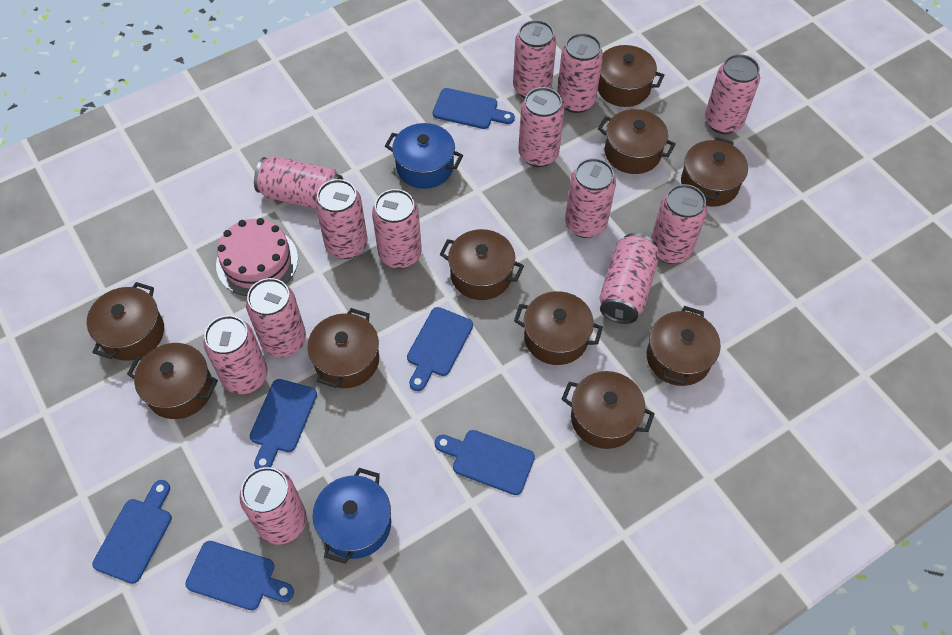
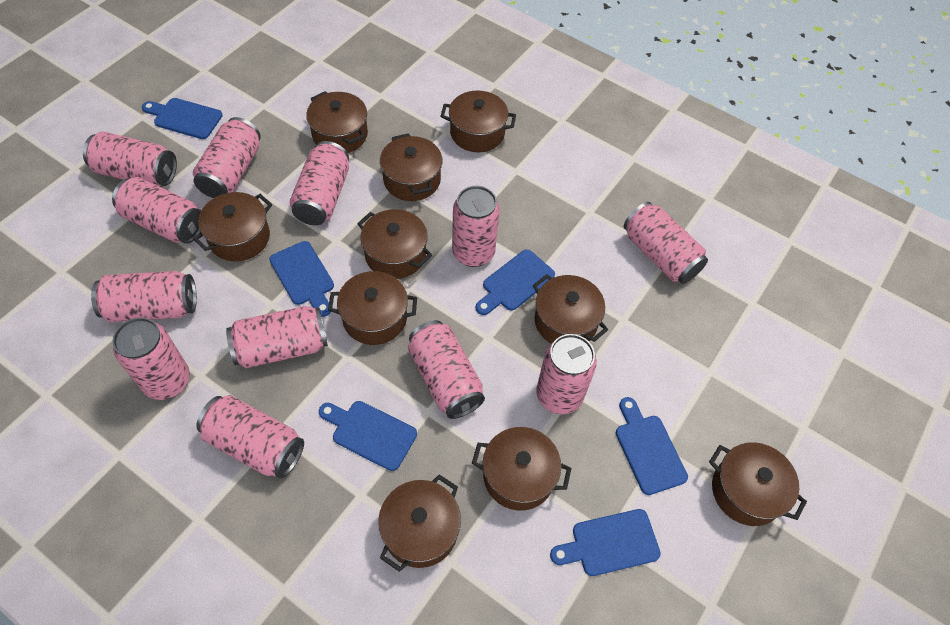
blue pot: [313,468,391,564] [385,123,463,189] = 2 -> none = 0
pink cake: [216,218,298,296] = 1 -> none = 0
pink can: [203,315,268,394] [240,467,307,545] [246,278,306,357] [254,156,343,209] [315,179,368,259] [372,189,422,269] [513,20,556,98] [518,87,564,167] [557,33,603,113] [565,158,616,238] [599,233,660,324] [651,184,707,264] [705,54,760,134] = 13 -> [83,131,177,186] [91,271,197,322] [112,177,201,244] [112,317,190,400] [193,117,261,198] [196,395,304,479] [226,306,328,368] [290,141,349,225] [408,320,485,419] [452,186,500,267] [536,334,597,414] [624,202,708,284] = 12

